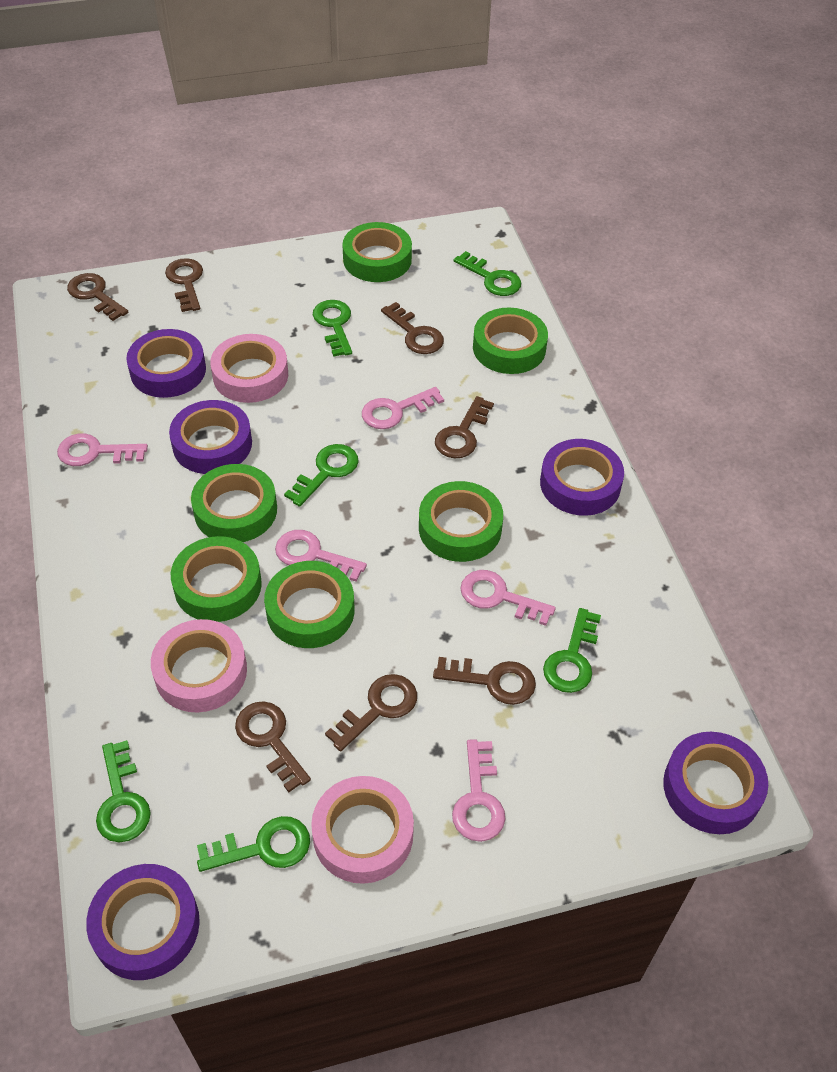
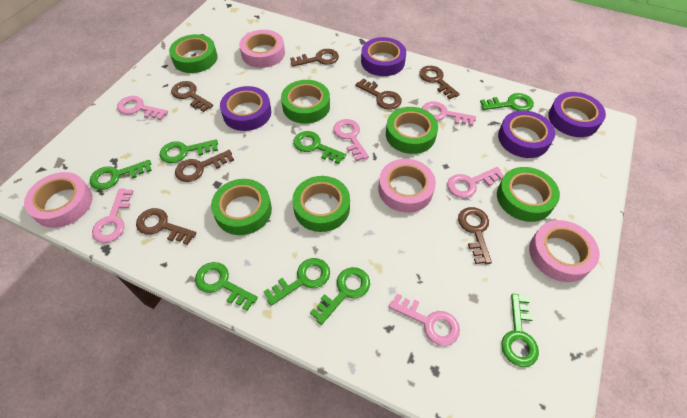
green key: [96,740,151,842] [197,816,310,872] [284,444,359,507] [313,300,352,357] [454,251,521,296] [543,608,601,693] = 6 -> [90,160,152,190] [159,139,218,163] [195,262,258,311] [264,258,330,306] [293,131,346,164] [310,267,370,325] [480,93,534,111] [501,294,539,367] = 8
pink key: [57,433,148,466] [275,530,367,582] [362,387,444,429] [452,739,505,842] [460,570,556,626] = 5 -> [92,189,134,243] [117,96,168,120] [333,119,369,161] [389,293,460,346] [422,101,476,126] [447,167,504,198] = 6
pink tape: [151,619,247,712] [210,334,288,403] [311,776,414,884] = 3 -> [24,172,93,228] [239,30,285,68] [378,159,436,213] [529,220,600,282] = 4
purple tape: [86,864,200,980] [126,329,206,398] [169,400,252,474] [540,439,624,516] [663,732,768,834] = 5 -> [220,86,271,131] [361,37,406,76] [498,110,555,158] [548,92,606,137] = 4

